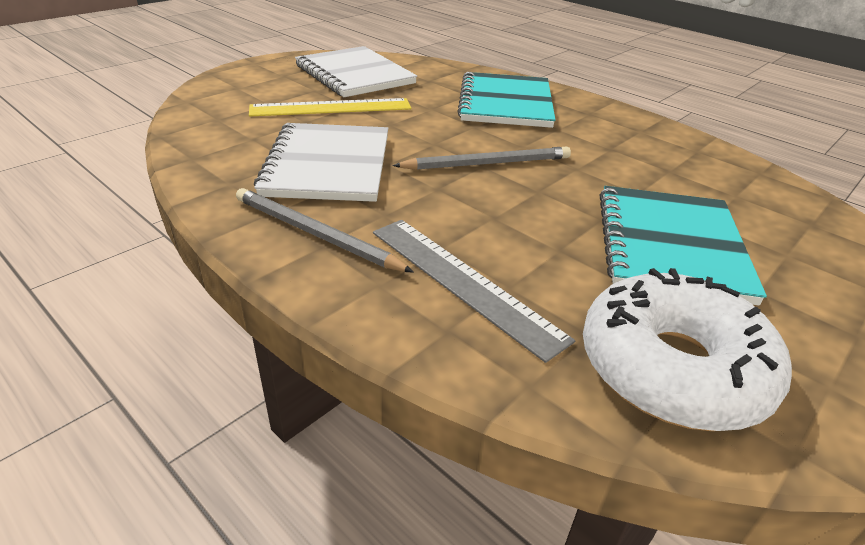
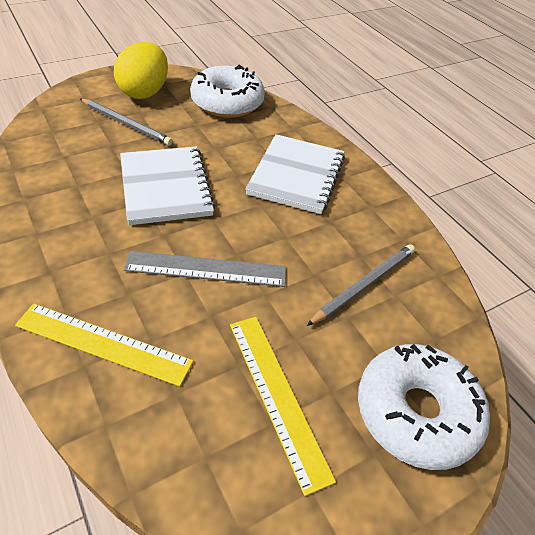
turquoise notebook: [457,72,556,128] [599,186,767,305] = 2 -> none = 0
white donut: [583,268,792,431] = 1 -> [190,65,265,118] [358,344,490,470] = 2
yellow egg: none = 0 -> [114,42,168,99] = 1
yellow ruler: [249,98,411,117] = 1 -> [15,303,193,387] [230,317,336,496] = 2

